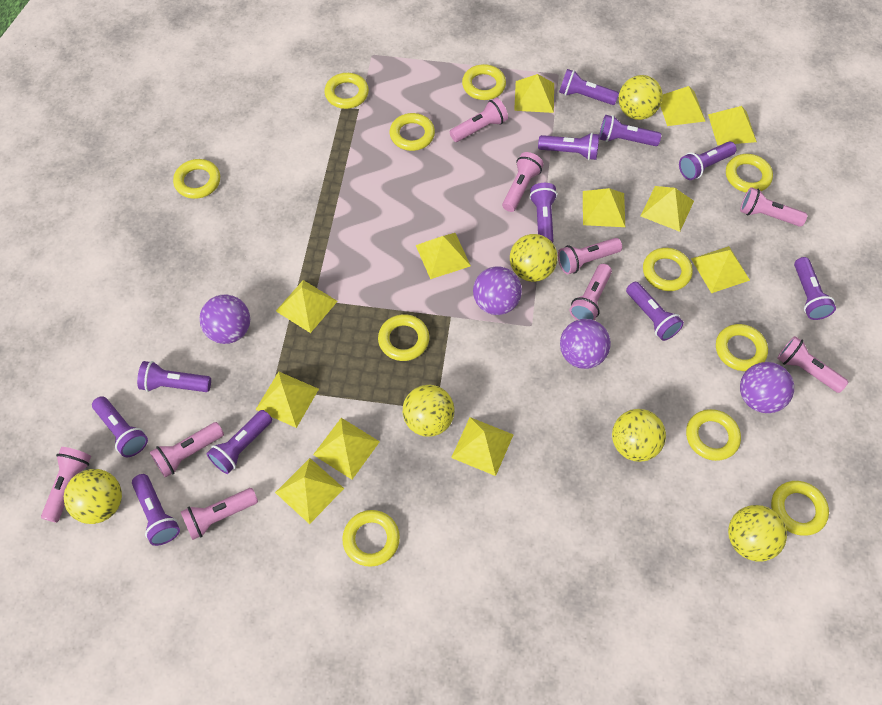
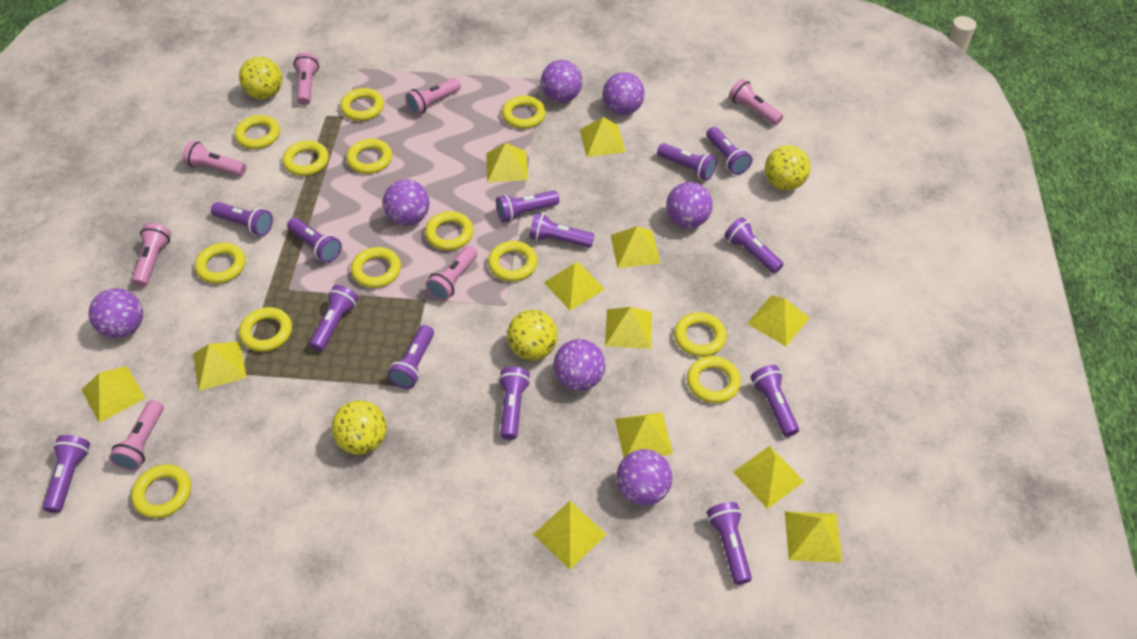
pink flashlight: [41,447,91,523] [150,422,224,478] [181,488,258,540] [450,98,508,142] [502,152,544,212] [558,238,622,274] [570,264,612,320] [740,187,808,227] [777,336,848,393] = 9 -> [109,400,164,471] [132,223,171,287] [182,141,246,176] [293,52,319,106] [405,78,461,115] [426,246,477,301] [729,79,783,125] = 7
purple ball: [200,294,250,344] [473,266,522,315] [560,319,611,369] [740,362,794,413] = 4 -> [89,288,143,338] [383,179,429,226] [541,60,582,103] [554,339,605,391] [603,72,645,115] [616,449,672,506] [666,182,713,228] = 7
purple flashlight: [92,396,148,457] [132,474,180,546] [137,361,211,392] [206,410,272,474] [529,183,557,243] [538,133,599,160] [559,69,619,105] [599,115,661,146] [626,282,684,341] [679,142,737,180] [794,257,836,320] = 11 -> [43,435,90,513] [211,202,273,236] [287,218,342,263] [309,285,358,351] [388,325,434,389] [496,191,560,222] [499,367,530,440] [529,213,595,248] [657,143,717,180] [706,127,752,175] [707,502,752,585] [725,217,783,274] [750,365,799,437] = 13
yellow ball: [64,469,122,524] [403,385,454,437] [510,234,558,282] [612,409,666,462] [619,75,663,120] [728,505,787,561] = 6 -> [239,57,282,99] [331,400,387,455] [507,310,558,361] [765,145,810,190] = 4
yellow ring: [173,159,220,199] [324,73,369,109] [342,510,400,567] [378,314,429,361] [390,113,435,151] [462,64,506,100] [643,248,693,291] [686,409,741,461] [716,324,768,371] [726,154,773,193] [771,481,829,536] = 11 -> [131,464,191,518] [195,243,245,284] [235,115,280,149] [239,307,292,352] [283,141,329,176] [340,88,384,121] [346,139,392,174] [351,247,401,288] [425,211,474,251] [488,241,538,281] [502,95,546,129] [674,312,727,357] [687,356,741,403] = 13

